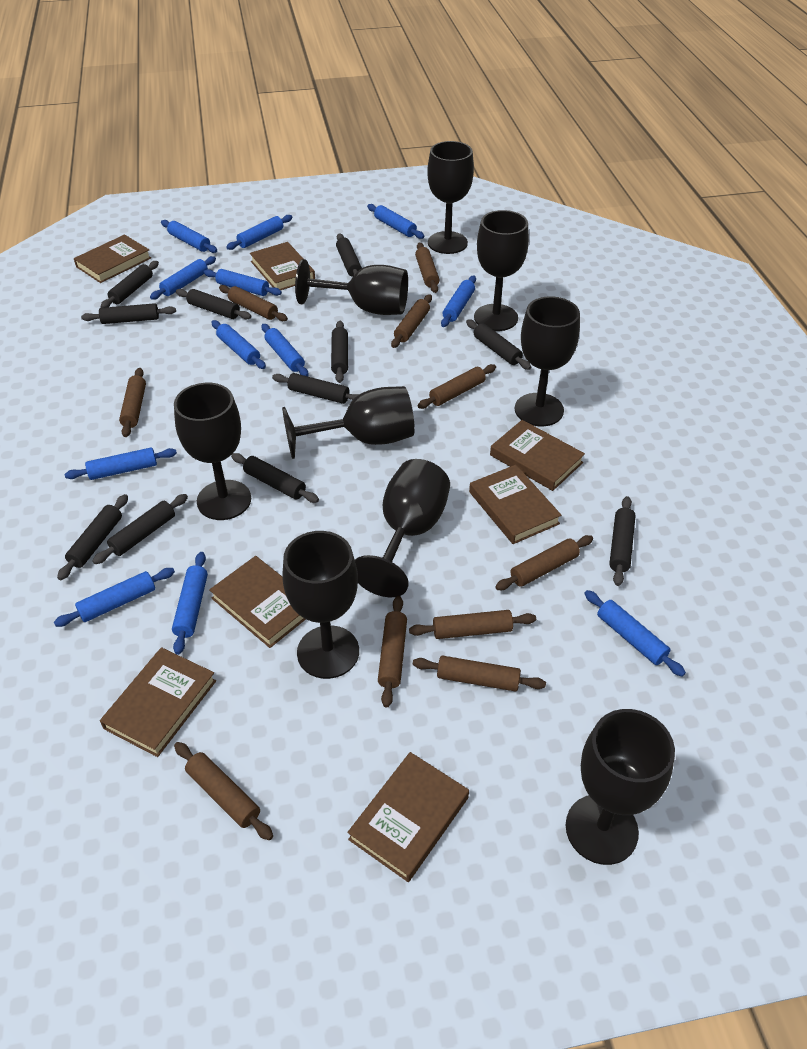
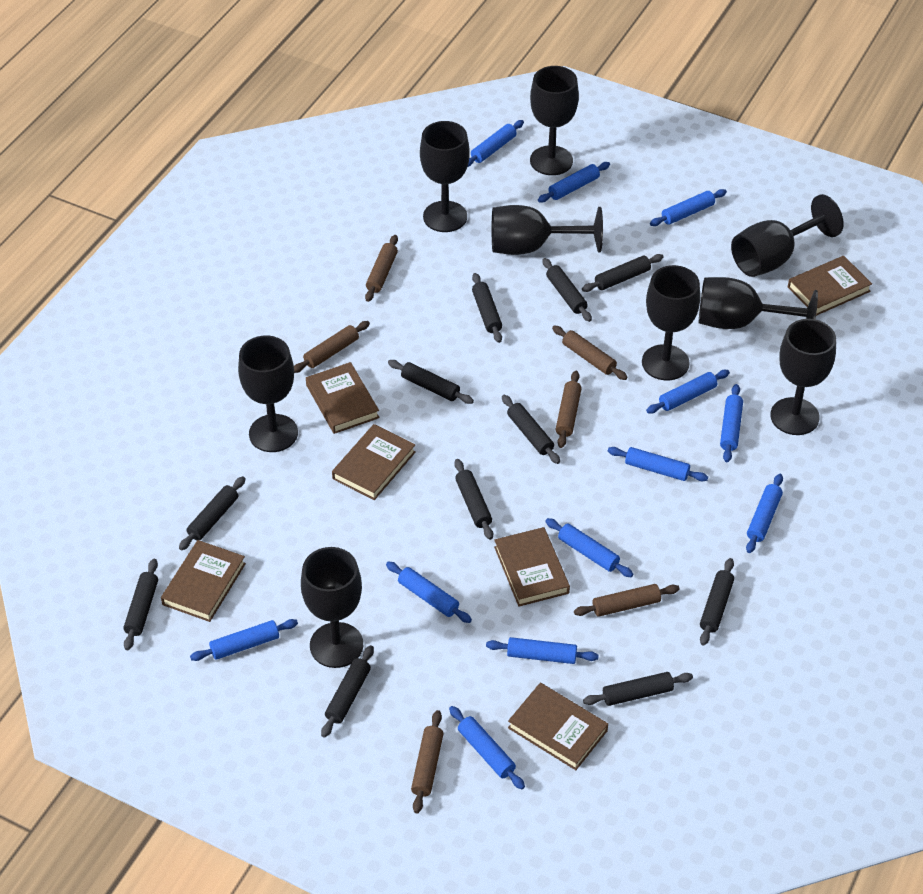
brown book: [74,234,151,283] [100,647,216,757] [209,556,306,648] [250,242,315,290] [347,752,469,882] [469,465,562,544] [490,420,585,491] = 7 -> [161,540,246,622] [306,362,380,434] [332,424,416,500] [494,527,570,607] [508,683,608,770] [788,256,872,316] = 6
brown rolling pin: [119,368,146,437] [174,742,273,840] [219,285,288,321] [378,596,407,707] [391,294,432,348] [409,610,536,639] [413,656,546,692] [415,243,439,293] [417,364,496,409] [495,535,593,590] = 10 -> [294,321,370,373] [365,235,398,302] [411,710,444,814] [552,325,628,380] [556,371,582,448] [574,584,680,617] = 6

